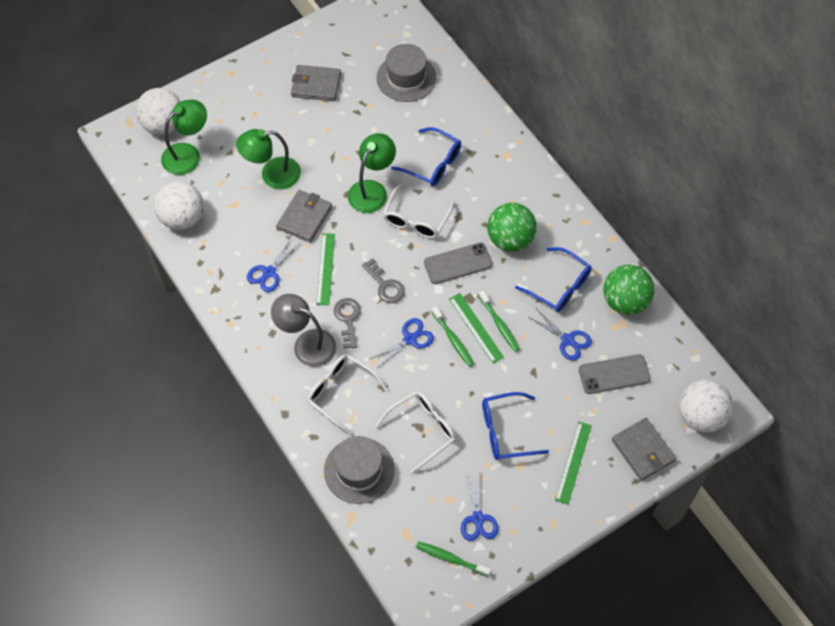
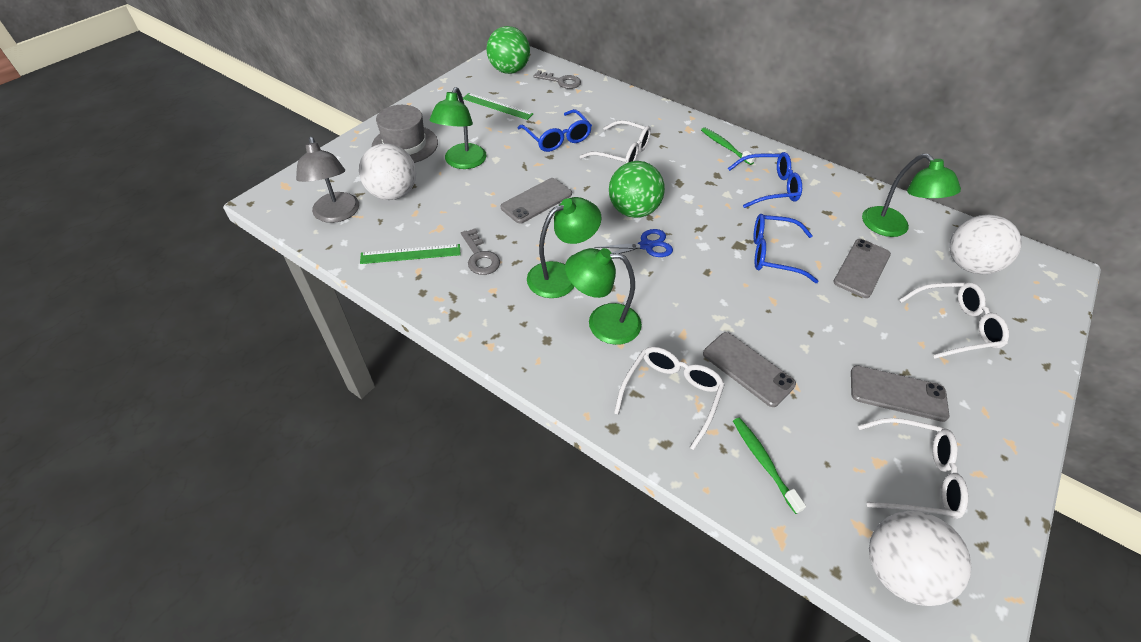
blue scissors: [247,237,301,292] [369,318,434,369] [461,474,498,541] [528,309,592,361] = 4 -> [594,229,673,257] = 1
green lamp: [161,100,207,175] [236,129,301,189] [348,133,396,213] = 3 -> [429,87,487,169] [527,197,601,298] [565,248,642,345] [862,154,961,237] = 4
green ruler: [316,233,335,305] [449,293,504,363] [555,421,592,505] = 3 -> [360,244,461,264] [463,93,533,120] = 2
green toothbrush: [416,541,491,577] [431,306,474,367] [478,291,520,352] = 3 -> [701,127,756,165] [733,418,806,514] = 2
grey hat: [324,436,395,504] [376,44,436,102] = 2 -> [372,105,438,163] = 1
grey phone: [424,243,493,284] [579,354,651,394] = 2 -> [501,178,572,223] [703,332,796,407] [833,239,891,298] [851,365,950,422] = 4
grey wallet: [277,190,332,242] [291,65,341,101] [612,418,676,481] = 3 -> none = 0
white glasses: [307,354,388,435] [375,391,456,474] [383,184,455,239] = 3 -> [580,120,651,164] [614,347,725,450] [858,418,968,519] [899,282,1009,359] = 4

